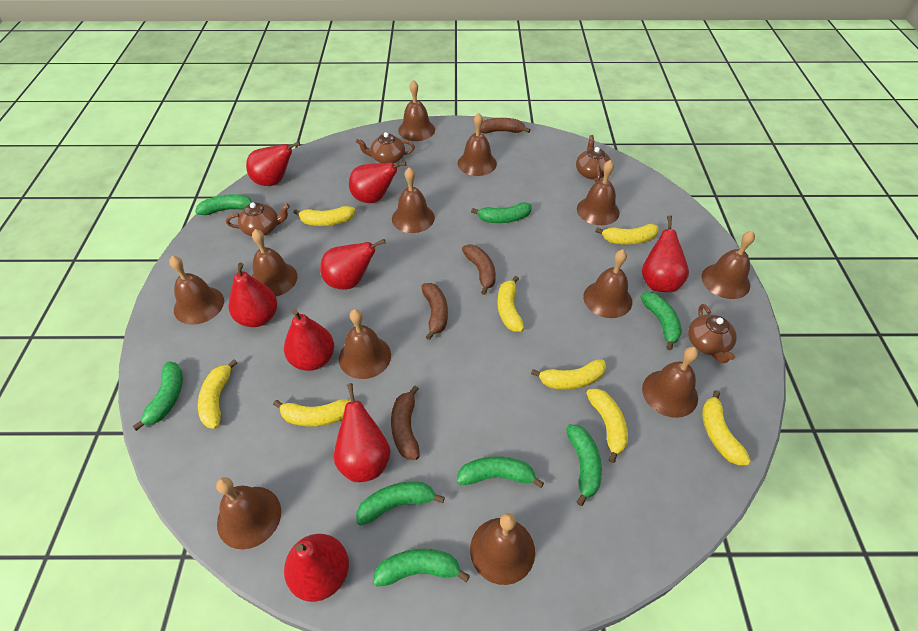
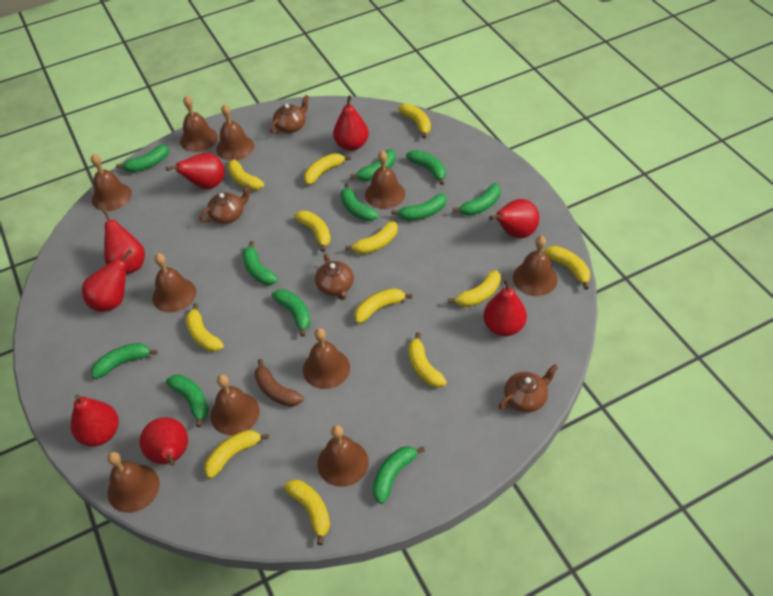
brown banana: [391,386,420,460] [421,283,448,340] [462,245,496,295] [480,118,530,134] = 4 -> [255,359,304,407] = 1
brown bell: [169,256,224,325] [216,477,281,549] [252,229,298,296] [339,309,391,379] [392,167,435,233] [398,80,435,141] [458,113,497,176] [470,513,535,585] [577,160,620,225] [583,249,632,318] [642,347,699,418] [701,231,755,299] = 12 -> [91,154,132,211] [107,452,160,513] [152,253,196,313] [180,96,218,152] [211,374,260,435] [216,104,254,161] [303,328,350,389] [317,425,369,487] [365,150,405,209] [513,236,557,296] = 10
green banana: [132,362,183,431] [195,194,253,215] [356,482,445,526] [373,549,470,586] [456,456,544,488] [471,202,532,223] [566,425,602,506] [640,292,682,350] = 8 -> [91,343,158,379] [116,145,169,172] [166,375,208,427] [242,241,278,285] [271,289,311,337] [341,183,379,221] [350,149,396,181] [373,446,425,504] [391,194,446,221] [406,150,446,185] [452,183,501,216] = 11
yellow banana: [198,359,238,429] [273,399,351,427] [293,206,356,226] [497,276,524,331] [531,360,606,390] [587,388,628,463] [595,224,659,245] [702,390,751,465] = 8 -> [186,303,224,352] [204,430,269,478] [228,155,264,190] [284,480,330,545] [294,211,331,252] [304,153,351,185] [345,221,398,254] [354,288,412,323] [398,104,431,138] [408,332,447,388] [448,270,501,307] [544,246,590,290] = 12

